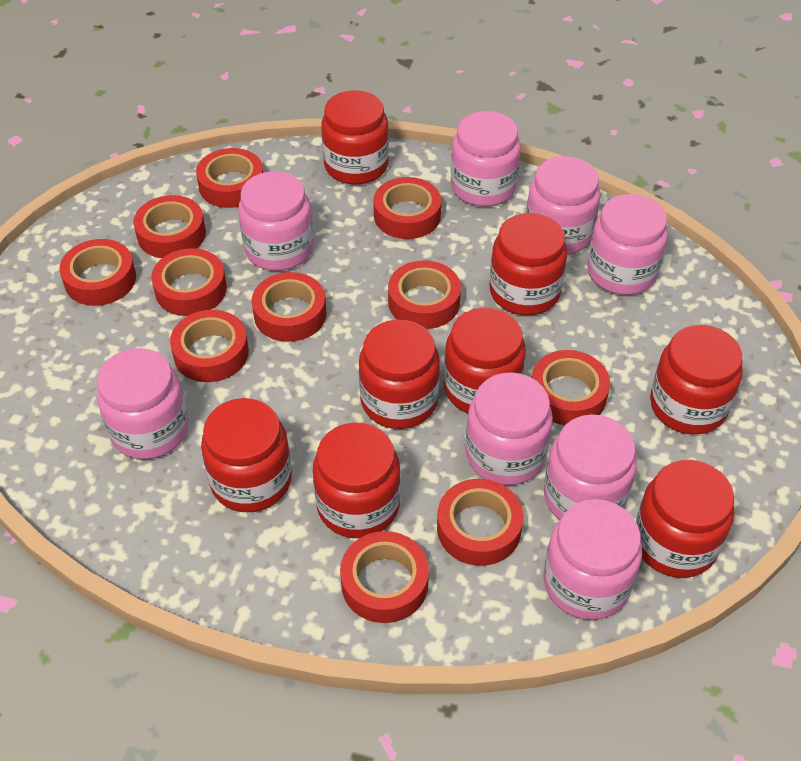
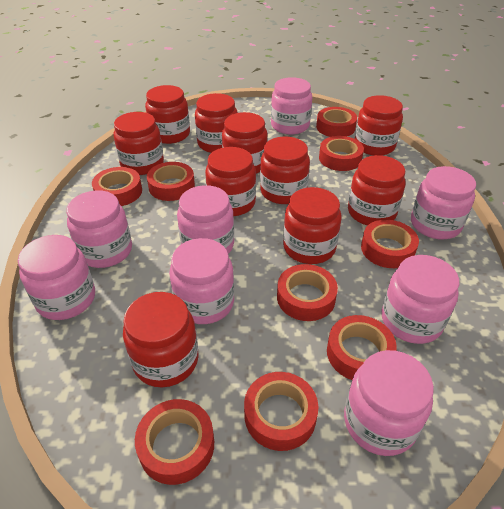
red jar: [201,398,292,512] [313,422,400,538] [321,90,389,185] [359,320,440,429] [444,308,526,413] [489,213,567,315] [636,460,734,578] [650,325,743,435] = 8 -> [114,112,164,175] [123,292,199,387] [145,85,190,144] [195,93,238,153] [205,147,256,216] [222,112,268,174] [260,137,310,204] [283,187,341,264] [348,155,406,226] [355,95,403,156] = 10
red tape: [59,239,136,306] [133,195,206,258] [151,248,227,316] [170,310,249,382] [196,148,263,208] [252,272,326,342] [340,531,429,623] [373,177,441,239] [388,261,461,329] [437,479,523,566] [531,350,610,425] = 11 -> [92,167,142,206] [135,399,214,485] [147,162,195,201] [244,372,318,451] [277,264,338,321] [316,107,357,137] [319,136,364,171] [327,315,397,380] [361,220,419,268] = 9

